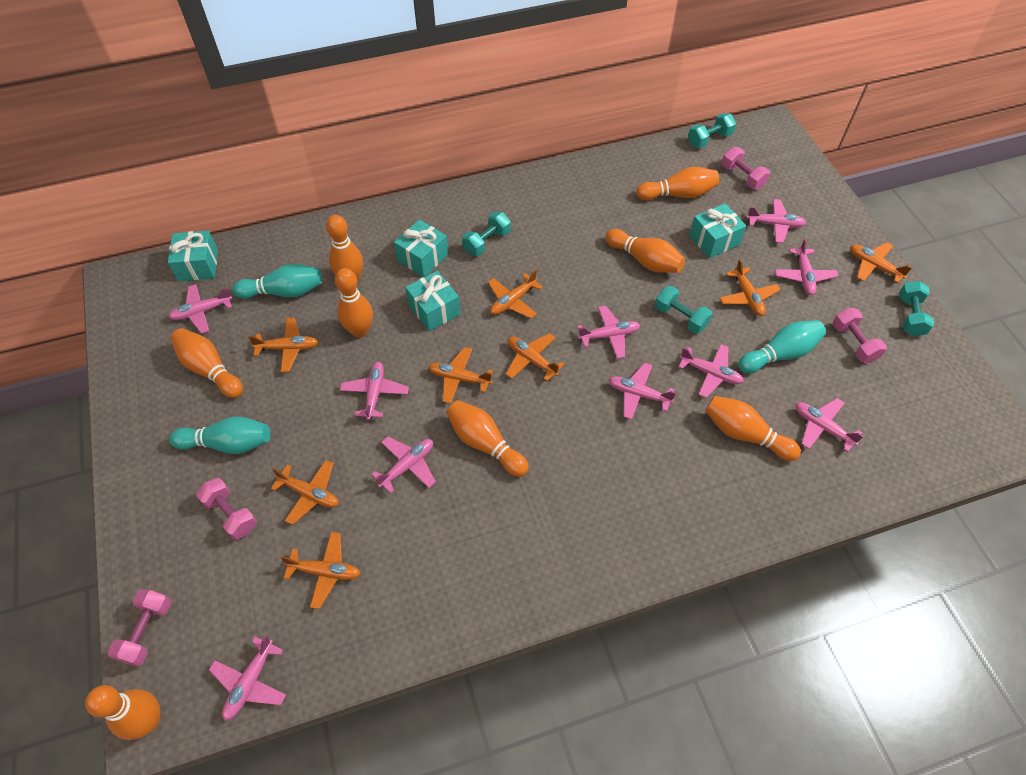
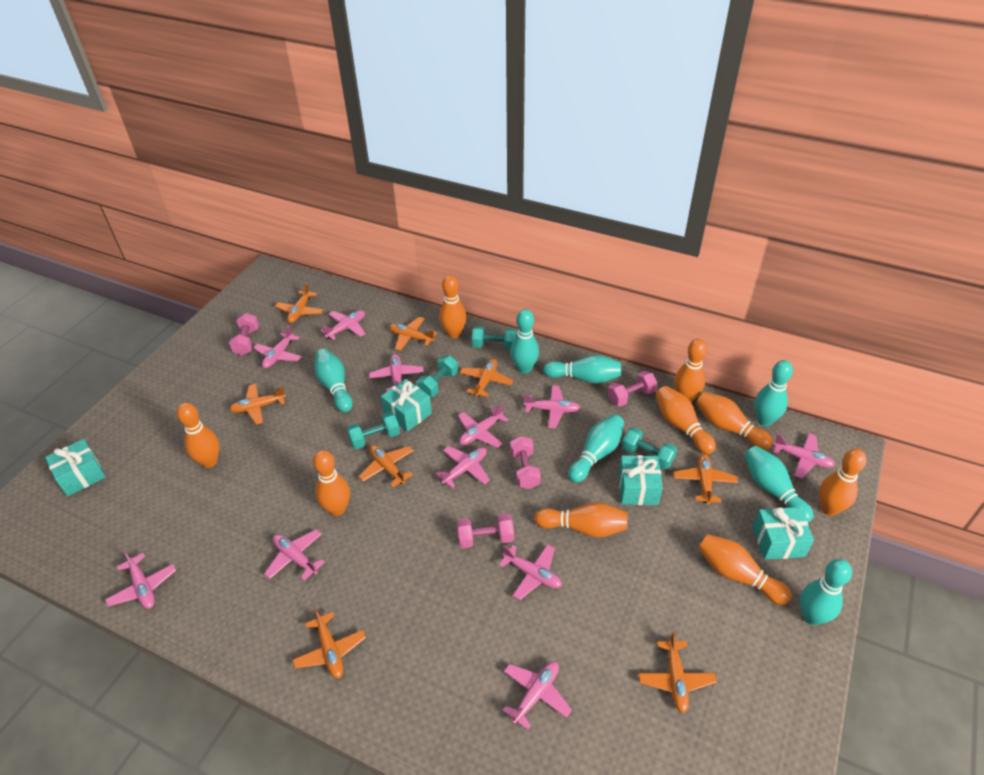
orange bowling pin: [85,685,161,740] [170,328,243,398] [326,215,363,283] [335,268,373,338] [446,400,529,477] [605,229,685,273] [636,167,719,200] [705,396,801,461] = 8 -> [177,403,219,468] [313,450,350,516] [439,275,467,338] [534,502,628,538] [656,386,716,454] [674,339,707,402] [696,392,773,450] [698,534,792,605] [819,449,867,516] = 9
pink plane: [168,284,232,334] [209,635,286,721] [340,362,409,420] [371,437,436,494] [577,305,640,359] [608,363,676,419] [678,344,744,398] [746,199,806,243] [775,238,838,295] [795,398,864,452] = 10 -> [105,550,176,609] [253,325,302,368] [264,529,325,581] [320,310,365,340] [369,354,424,391] [436,446,490,488] [458,404,509,448] [499,544,562,600] [502,661,572,730] [524,385,580,428] [773,433,835,479] = 11
turquoise bowling pin: [169,416,270,454] [232,264,322,299] [738,320,826,373] = 3 -> [315,349,353,412] [511,309,539,374] [543,355,621,384] [568,414,624,483] [744,446,813,523] [754,360,793,426] [800,559,852,625] = 7

